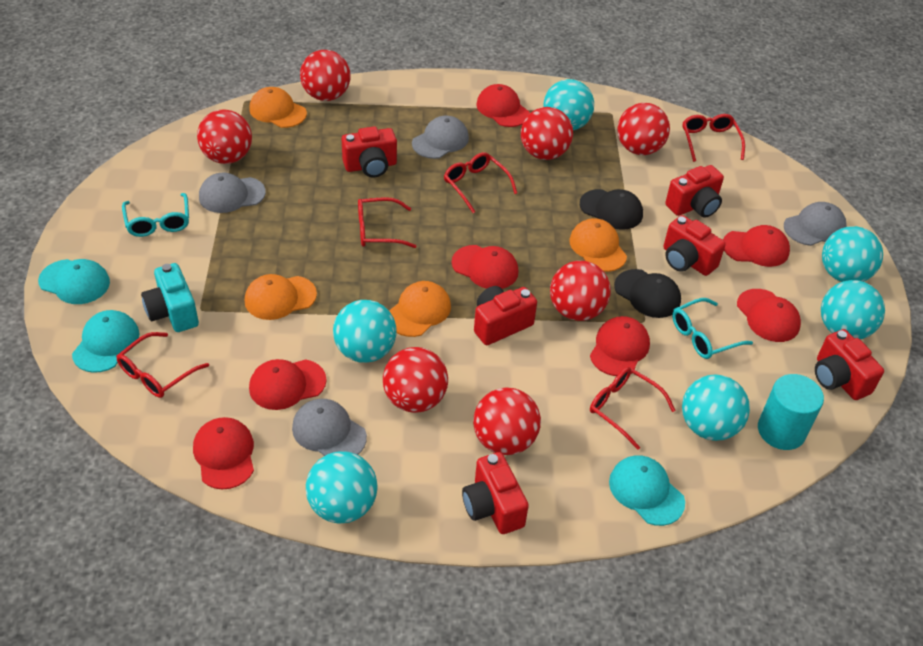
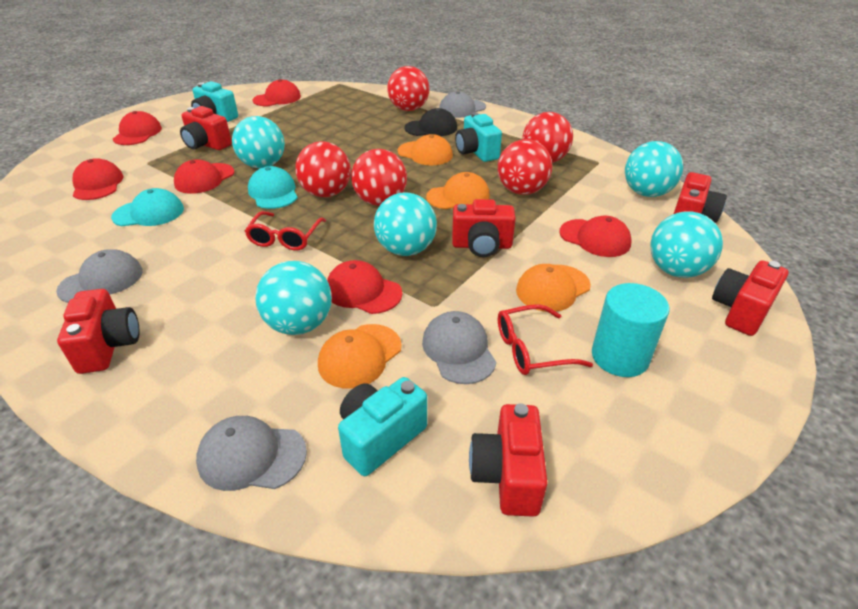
black cap: [580,189,643,230] [614,269,681,318] = 2 -> [405,108,457,136] = 1
red ball: [197,109,252,164] [300,50,351,101] [383,347,448,413] [473,387,541,455] [521,107,573,160] [550,261,611,321] [617,103,670,155] = 7 -> [295,141,351,197] [351,149,407,206] [387,66,429,111] [498,139,552,195] [522,112,573,163] = 5
red cap: [193,417,254,489] [249,359,327,410] [452,245,519,289] [477,84,530,127] [590,316,650,376] [723,225,790,267] [737,289,801,342] = 7 -> [72,158,124,200] [113,111,162,145] [174,159,234,194] [253,79,301,106] [327,260,402,314] [560,216,632,257] = 6
red glasses: [117,332,209,398] [358,197,416,248] [444,152,517,213] [590,367,676,450] [683,114,745,162] = 5 -> [245,211,326,250] [498,304,593,375] = 2
turquoise ball: [306,451,377,524] [333,300,397,363] [543,79,594,130] [682,374,750,441] [821,280,885,340] [822,226,883,282] = 6 -> [232,116,285,168] [255,261,332,335] [374,192,437,256] [625,141,683,197] [651,211,723,278] = 5
turquoise camera: [141,263,199,332] = 1 -> [191,81,238,122] [338,377,427,476] [455,112,502,162] = 3
turquoise cap: [38,259,110,304] [72,310,139,373] [609,455,685,526] = 3 -> [111,188,184,226] [248,166,298,209] = 2
turquoise glasses: [122,193,189,237] [672,298,753,359] = 2 -> none = 0

